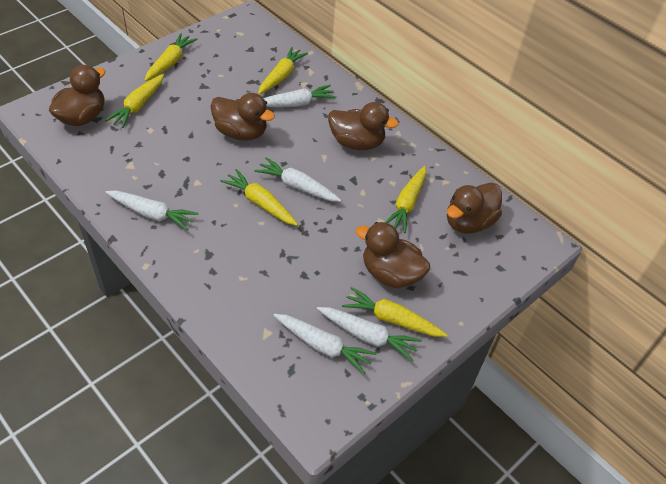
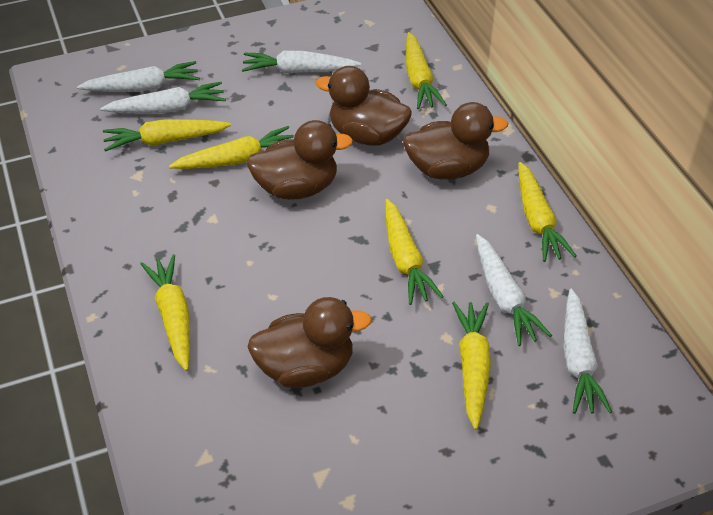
brown duck: [49,65,105,126] [211,93,275,141] [328,102,399,150] [356,222,430,288] [447,183,502,234] = 5 -> [246,120,353,200] [248,297,372,388] [316,66,412,146] [403,102,508,180] = 4
yellow carrot: [105,74,164,128] [144,33,197,81] [220,169,298,226] [258,47,308,95] [342,287,447,337] [386,166,426,233] = 6 -> [103,119,231,152] [140,254,190,371] [169,126,294,169] [385,199,444,305] [406,32,447,109] [452,302,491,430] [519,162,576,262] = 7

